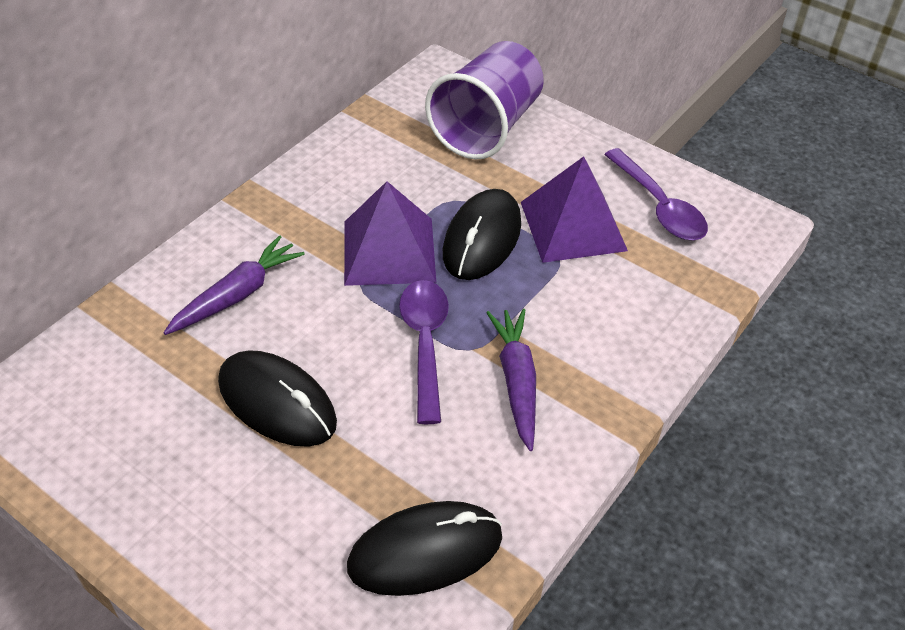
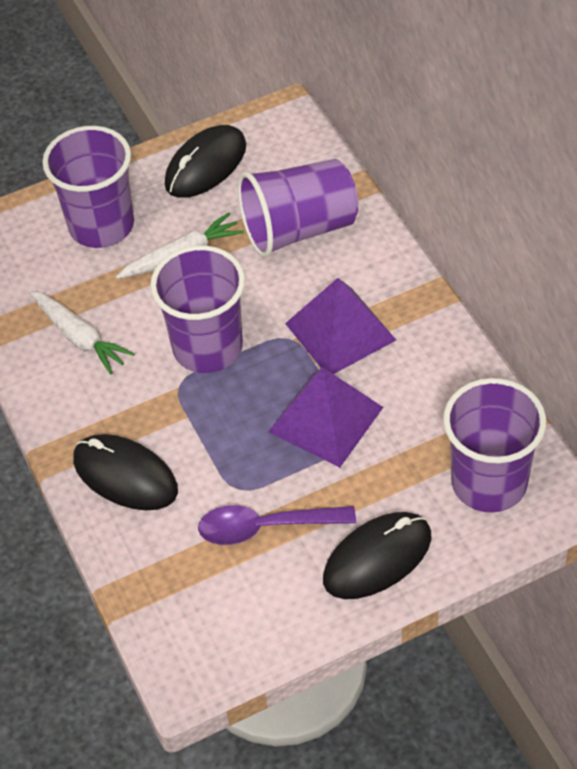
purple carrot: [164,235,305,335] [486,309,536,451] = 2 -> none = 0
purple cup: [425,41,544,159] = 1 -> [42,126,134,248] [150,246,245,373] [238,159,358,258] [443,378,546,513] = 4
purple spoon: [399,280,449,424] [604,148,708,240] = 2 -> [198,505,356,545] = 1
white carrot: none = 0 -> [29,290,135,374] [116,213,244,279] = 2

